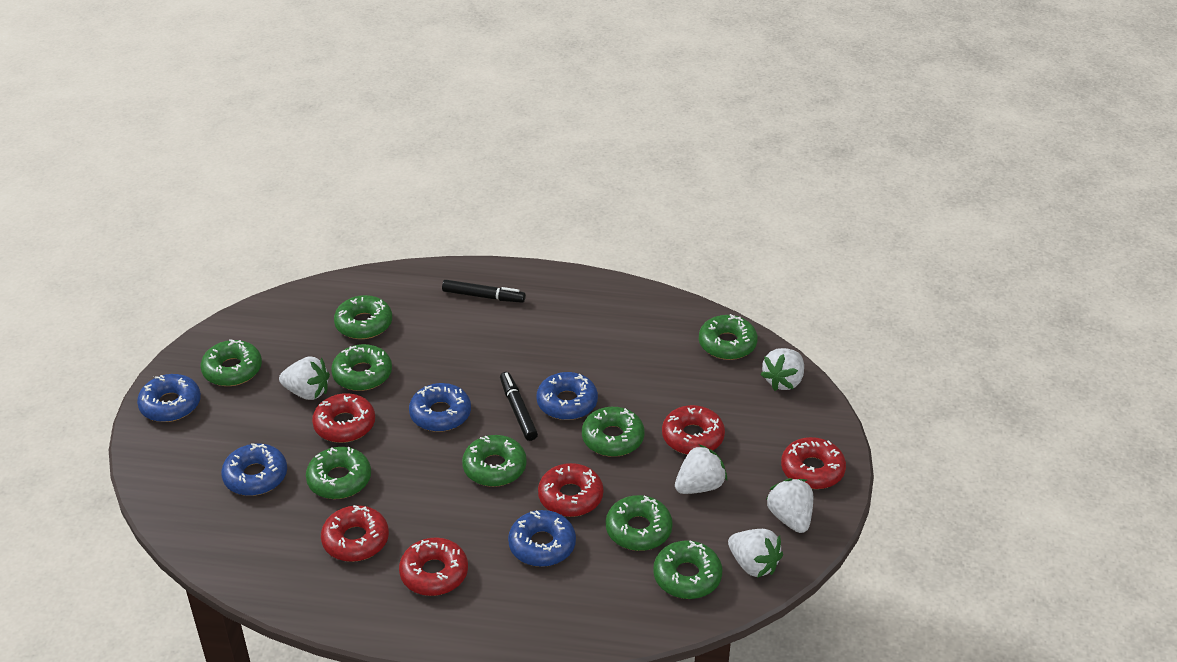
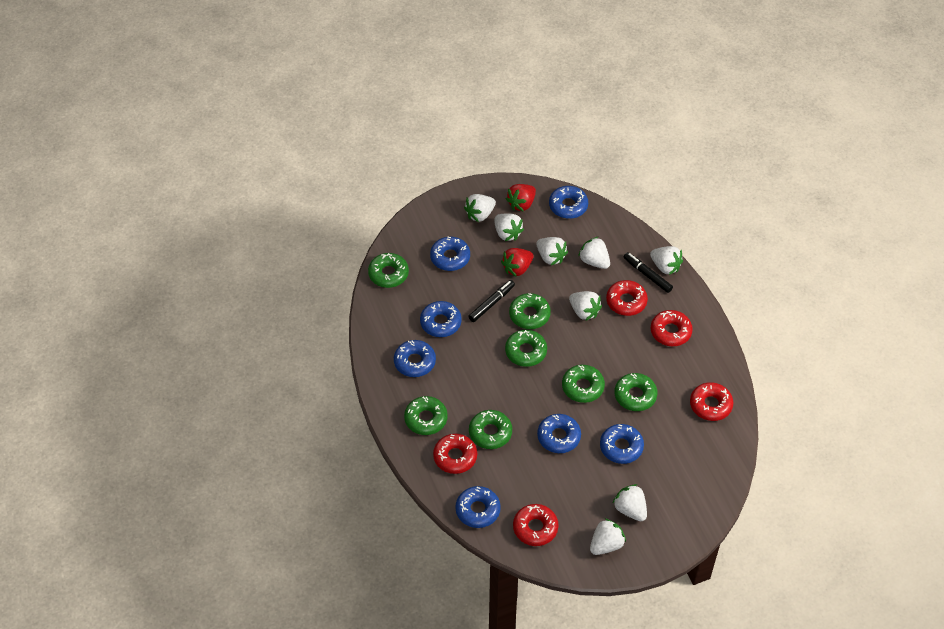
blue donut: [137,374,201,422] [221,443,287,496] [409,383,471,432] [508,510,576,567] [536,372,598,420] = 5 -> [394,340,436,377] [420,301,462,337] [430,237,470,271] [455,486,501,528] [537,414,581,453] [549,186,588,219] [600,424,644,464] = 7
green donut: [201,339,262,386] [306,447,371,499] [331,344,392,391] [334,295,392,339] [462,435,527,487] [582,407,645,457] [606,495,673,551] [653,540,722,599] [699,314,758,360] = 9 -> [368,253,409,288] [404,396,448,435] [469,410,512,449] [505,330,547,367] [509,293,551,329] [562,365,605,403] [614,373,658,411] = 7
red donut: [312,393,375,443] [321,505,389,562] [399,537,468,596] [538,463,604,517] [662,405,725,455] [781,437,846,489] = 6 -> [433,434,477,474] [513,504,558,546] [606,280,648,316] [651,310,693,346] [690,382,733,421] = 5
red strawberry: none = 0 -> [501,248,534,277] [506,184,536,212] = 2
white strawberry: [279,357,330,400] [675,445,727,494] [728,529,783,578] [760,348,804,391] [766,478,813,533] = 5 -> [464,194,496,222] [494,213,524,241] [537,237,568,265] [569,291,602,321] [578,237,610,269] [590,518,626,555] [613,484,647,521] [650,246,683,275] = 8

